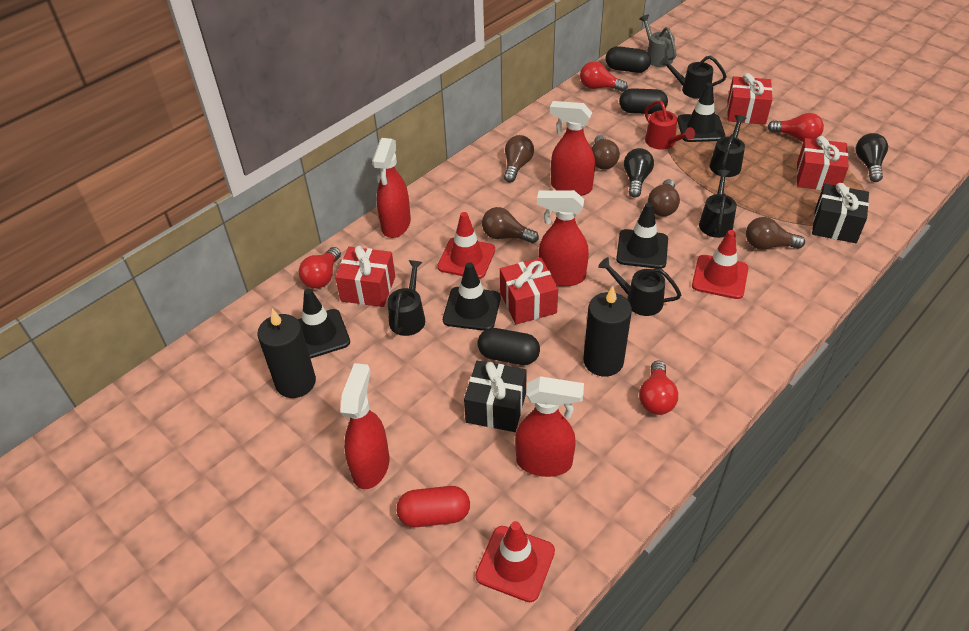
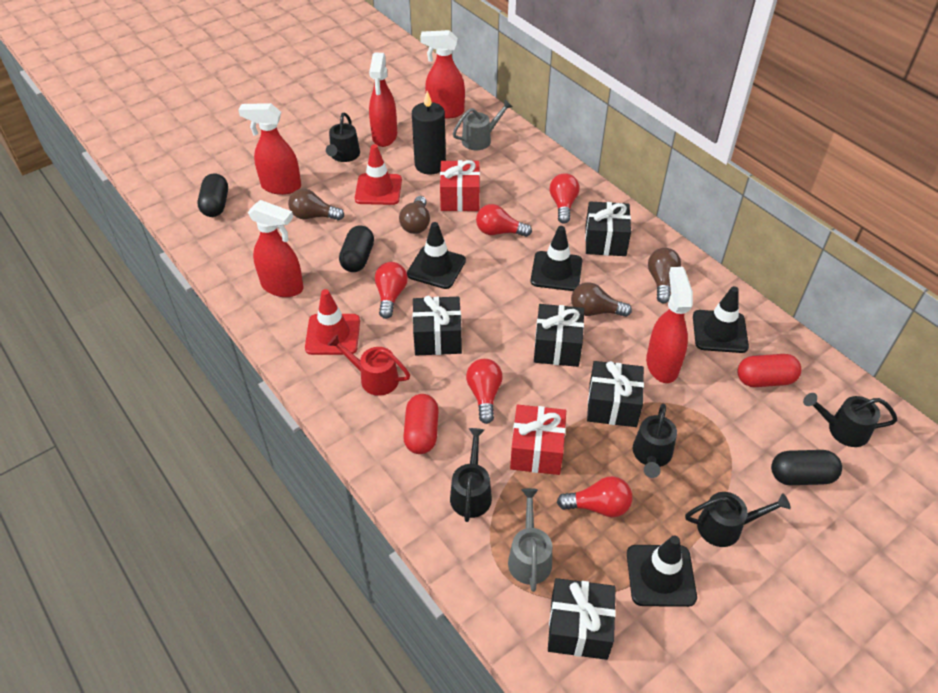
black candle: [257,309,316,398] [584,286,632,377] = 2 -> [412,91,446,174] = 1
black gift: [464,361,527,432] [812,183,869,243] = 2 -> [412,296,462,355] [534,304,584,367] [548,578,616,660] [585,202,631,256] [587,361,644,427] = 5
black light bulb: [624,148,654,198] [856,133,888,182] = 2 -> none = 0
brown light bulb: [482,207,539,243] [504,135,534,183] [591,135,620,170] [648,179,680,216] [746,217,805,250] = 5 -> [288,189,344,221] [399,196,430,234] [571,282,632,317] [648,248,681,303] = 4
grey watering can: [639,14,676,67] = 1 -> [453,100,513,150] [508,488,552,592] = 2
red capsule: [397,486,470,527] = 1 -> [403,394,439,454] [737,354,802,387] = 2
red gift: [335,246,395,307] [500,258,558,324] [727,73,772,125] [797,136,849,190] = 4 -> [440,160,480,211] [510,405,566,475] = 2
red light bulb: [299,247,341,289] [580,61,628,92] [639,361,678,415] [768,113,824,142] = 4 -> [375,262,408,319] [466,359,503,424] [476,204,532,237] [550,173,580,224] [557,476,632,517] = 5
red traffic cone: [437,212,495,279] [475,521,555,602] [692,230,748,299] = 3 -> [305,289,360,355] [355,144,402,205] = 2

